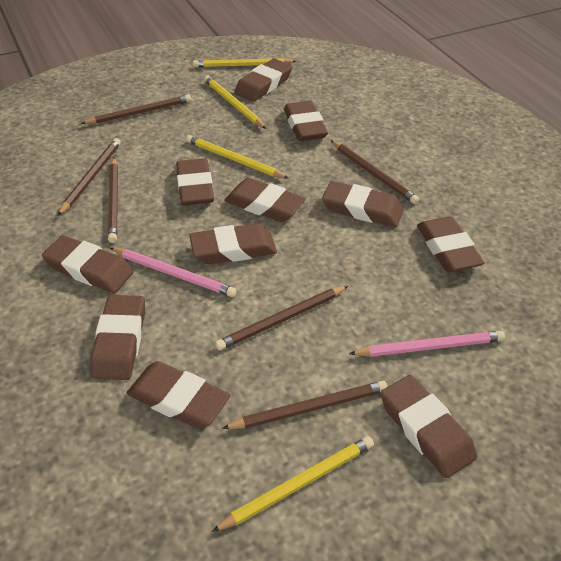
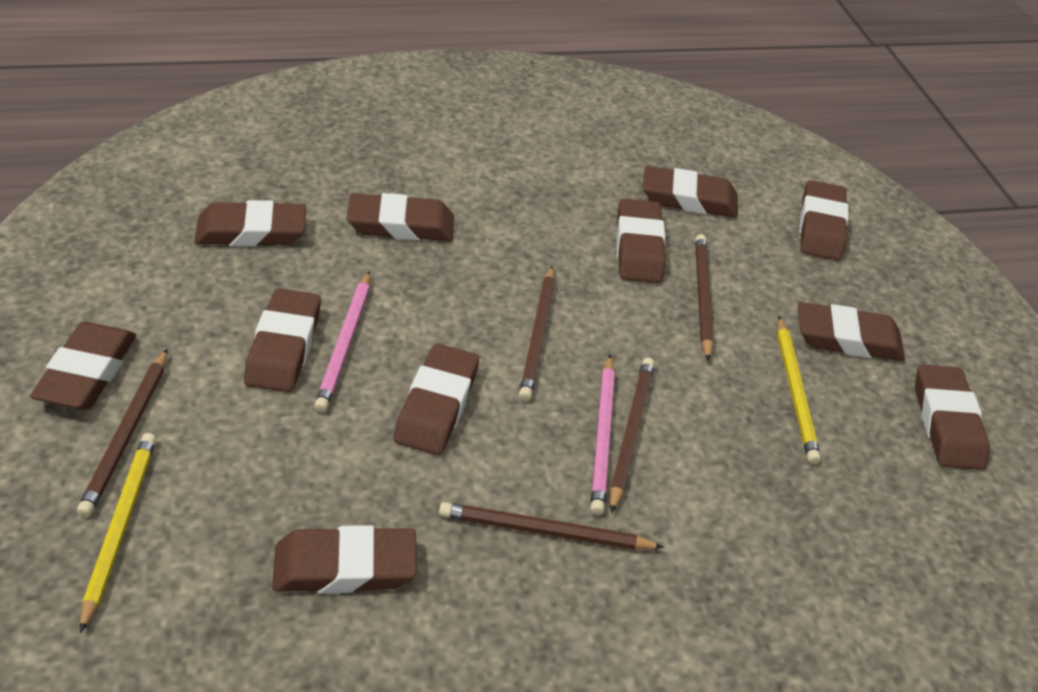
brown pencil: [58,138,121,216] [81,94,192,124] [108,157,118,243] [215,286,348,350] [222,381,388,429] [331,140,419,204] = 6 -> [77,349,167,517] [439,502,664,550] [519,266,555,401] [610,358,655,513] [695,234,714,362] = 5
yellow pencil: [186,135,289,179] [193,58,296,67] [204,76,266,129] [211,436,374,532] = 4 -> [80,433,156,633] [777,316,821,464] = 2

